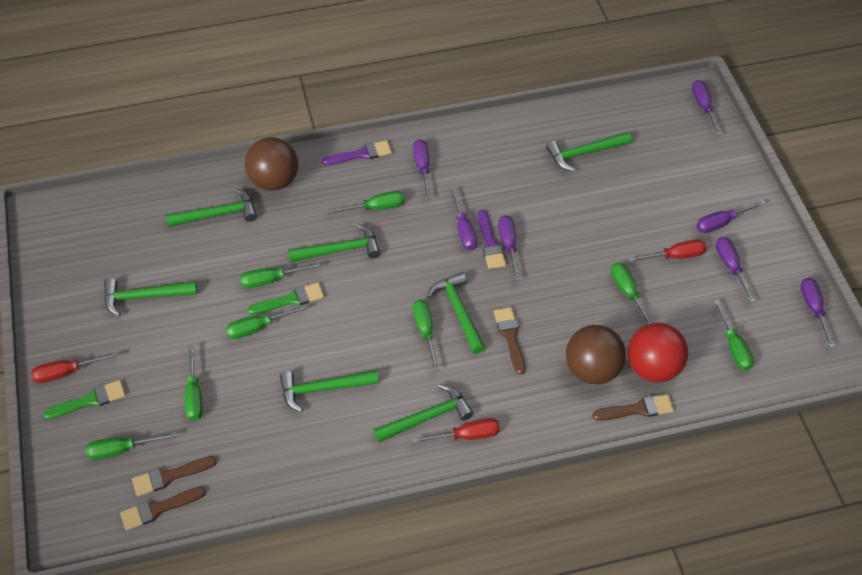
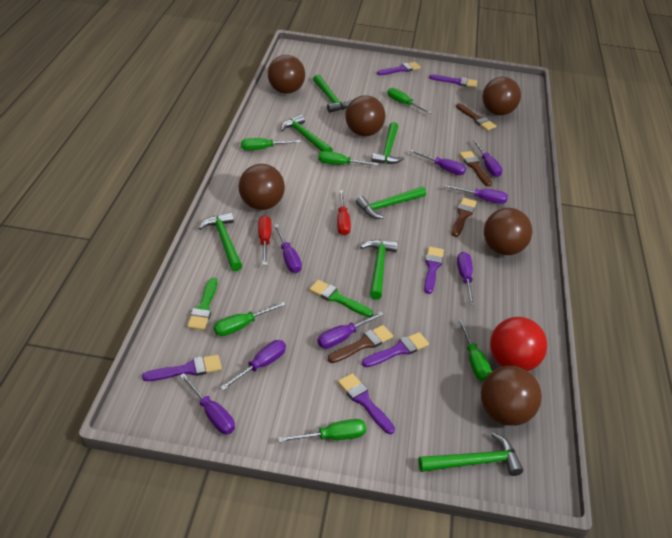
brown ball: [245,137,298,191] [566,325,626,384] = 2 -> [238,164,285,210] [268,55,305,94] [345,95,385,136] [481,366,542,426] [482,77,521,115] [484,208,532,255] = 6
green screwdriver: [85,432,176,460] [185,345,203,421] [226,305,307,339] [240,263,321,288] [328,191,405,214] [413,300,439,371] [611,263,652,324] [713,300,754,371] = 8 -> [214,302,286,336] [241,138,301,150] [278,419,366,443] [318,151,379,166] [387,88,432,114] [458,319,492,382] = 6
purple brush: [322,140,392,165] [478,210,506,269] = 2 -> [142,355,222,381] [338,373,395,434] [362,332,429,367] [377,62,421,75] [424,247,444,294] [429,75,477,88] = 6
purple screwdriver: [413,139,431,199] [450,188,477,250] [498,215,520,281] [692,80,722,136] [696,200,766,233] [716,237,756,303] [800,278,835,348] = 7 -> [180,373,235,434] [220,340,286,391] [274,224,302,273] [317,312,384,349] [410,149,466,175] [445,185,508,204] [457,252,475,305] [473,140,502,177] = 8
red screwdriver: [31,352,118,383] [412,418,500,444] [628,239,706,262] = 3 -> [258,216,272,265] [337,190,351,236] = 2

